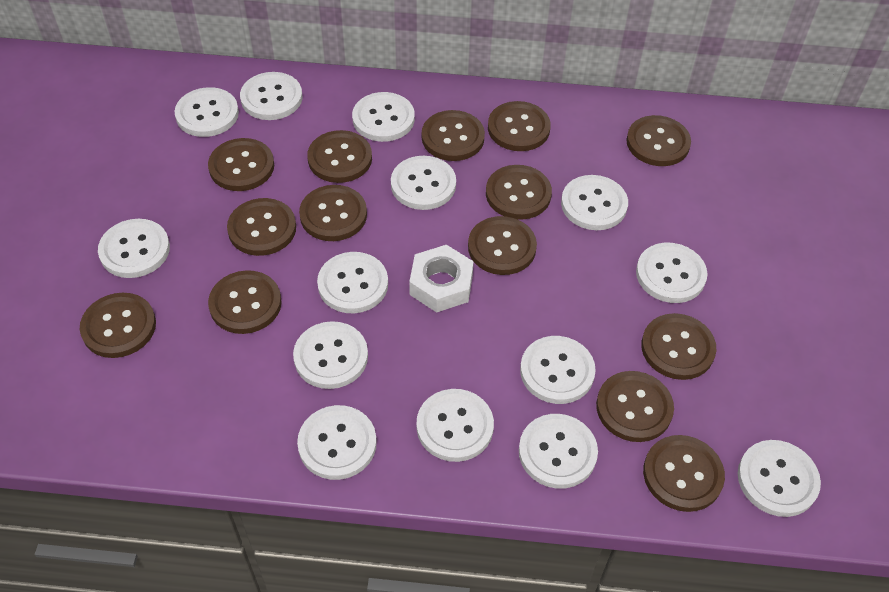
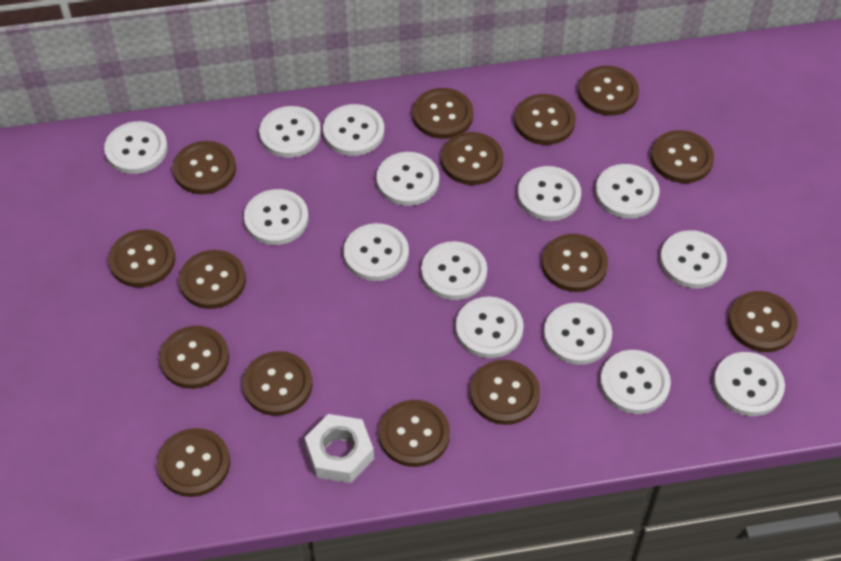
brown button: [80,293,156,358] [208,138,274,191] [208,270,282,334] [227,198,296,256] [299,185,367,241] [307,130,372,183] [422,110,485,161] [468,216,537,275] [486,165,552,220] [488,101,551,151] [596,371,674,442] [626,115,691,166] [641,313,716,380] [643,435,725,512] = 14 -> [108,229,175,287] [157,428,230,497] [159,326,229,389] [173,141,236,194] [179,250,246,309] [242,351,312,416] [379,400,450,467] [413,88,473,139] [441,132,504,185] [470,360,540,425] [514,94,576,145] [542,234,608,292] [578,66,639,116] [651,130,714,183] [728,291,798,352] = 15

